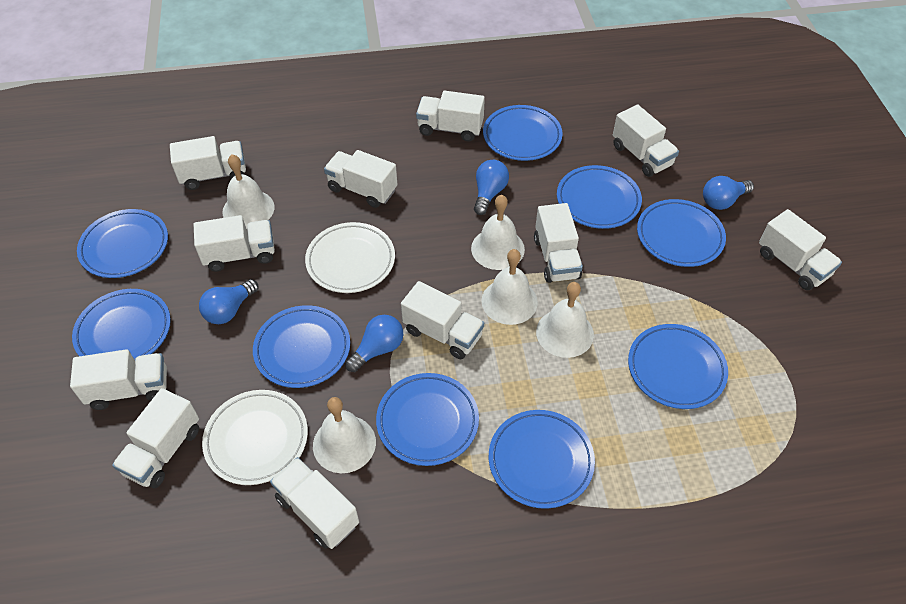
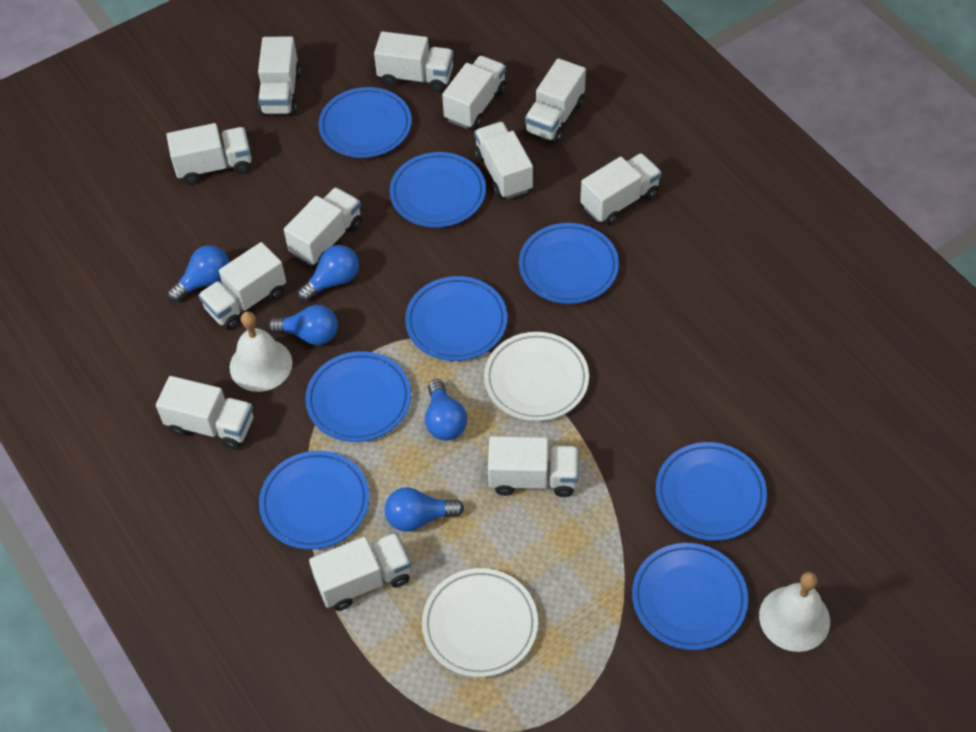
blue light bulb: [199,279,259,324] [345,315,403,372] [474,160,509,215] [703,176,754,210] = 4 -> [167,245,230,302] [268,305,338,345] [297,245,359,302] [385,487,464,532] [425,379,467,441] = 5
blue plate: [72,289,171,360] [77,209,168,278] [253,305,350,388] [376,373,479,466] [483,105,563,161] [489,410,595,509] [557,165,642,229] [628,324,728,409] [637,199,726,267] = 9 -> [259,451,369,549] [305,351,411,442] [319,87,412,158] [390,152,486,228] [405,276,507,361] [519,223,619,304] [632,543,748,650] [656,442,767,541] = 8
white bell: [223,154,275,229] [313,397,376,473] [471,195,525,270] [481,249,538,325] [536,282,594,358] = 5 -> [229,311,292,392] [759,572,830,652] = 2
white truck: [70,349,167,410] [112,388,199,488] [170,136,246,190] [194,215,275,272] [270,457,359,549] [324,150,397,208] [401,281,484,359] [416,91,485,142] [534,203,583,283] [613,104,679,177] [759,209,842,290] = 11 -> [156,376,253,450] [166,123,252,185] [198,242,286,330] [258,36,301,115] [284,187,362,266] [309,533,411,611] [374,31,454,92] [442,56,507,129] [474,122,533,199] [488,436,579,497] [524,58,586,143] [580,153,662,225] = 12

